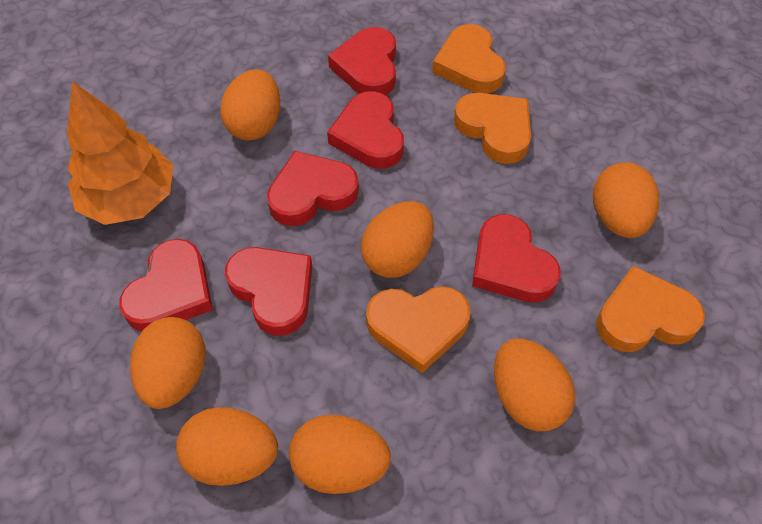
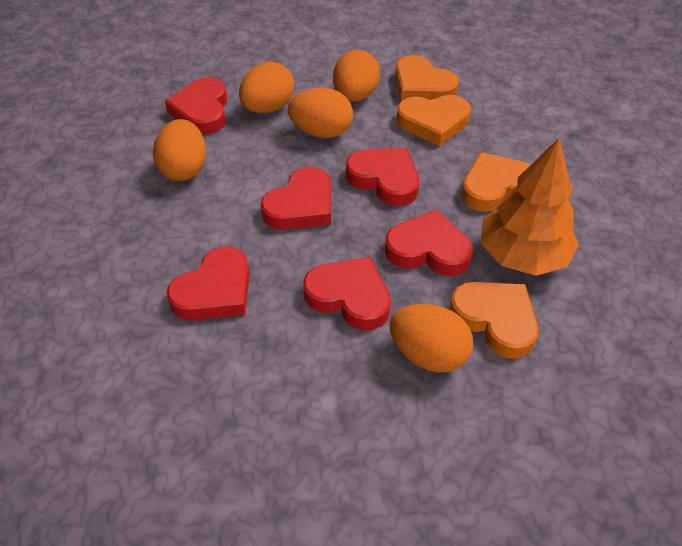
orange egg: [130,317,206,409] [176,407,278,486] [220,69,280,141] [289,415,391,494] [361,201,434,278] [494,339,575,431] [593,163,659,238] = 7 -> [153,119,206,181] [239,62,294,113] [288,88,353,138] [333,50,380,102] [389,304,473,373] = 5

